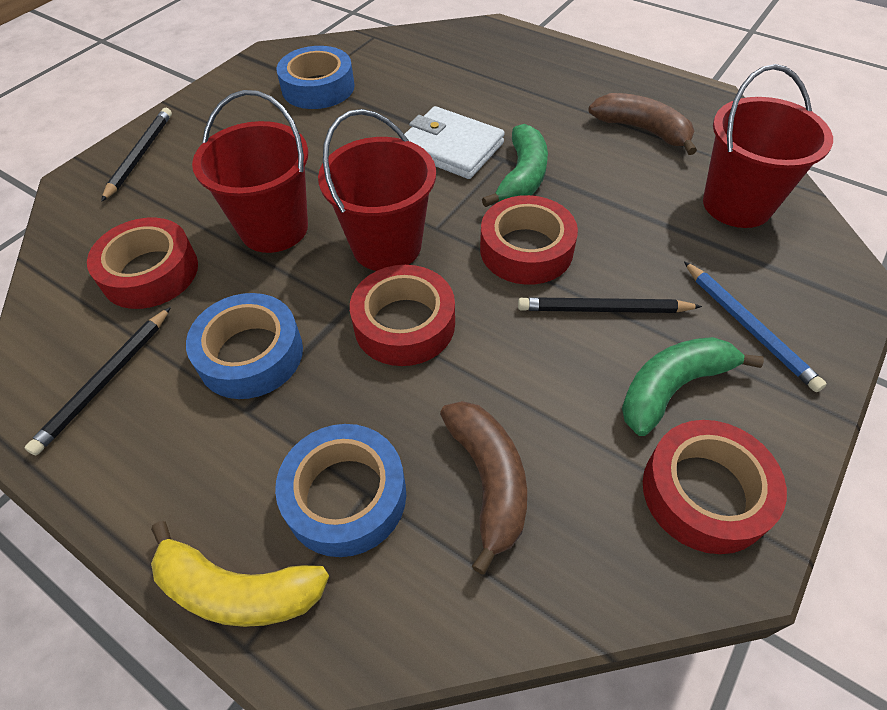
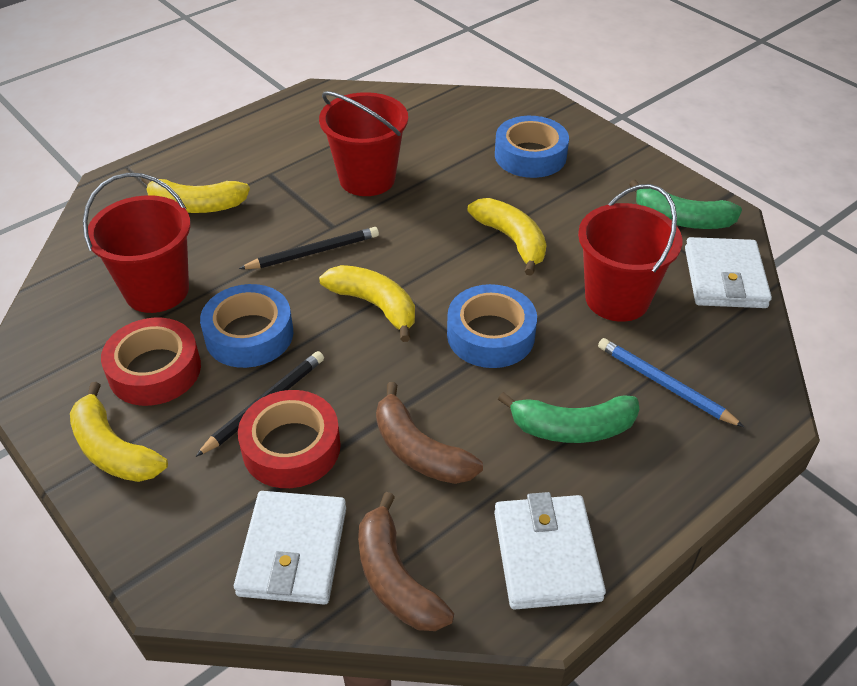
black pencil: [25,307,171,456] [101,108,172,202] [518,297,702,313] = 3 -> [196,351,324,457] [239,227,379,269] = 2
red tape: [87,218,198,309] [350,265,455,366] [480,195,578,285] [643,420,787,554] = 4 -> [101,318,201,406] [238,390,341,488] = 2
white wallet: [400,106,505,179] = 1 -> [234,491,346,605] [494,492,606,609] [685,237,772,308] = 3
yellow banana: [151,521,329,627] = 1 -> [70,382,168,482] [141,178,250,213] [319,265,415,342] [467,198,546,276] = 4

